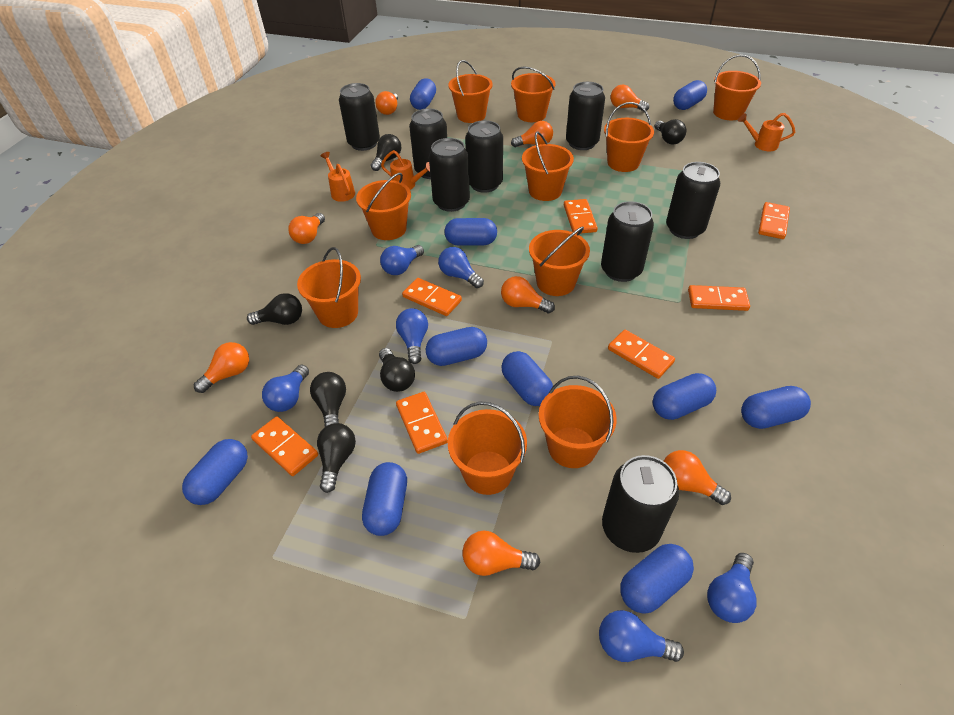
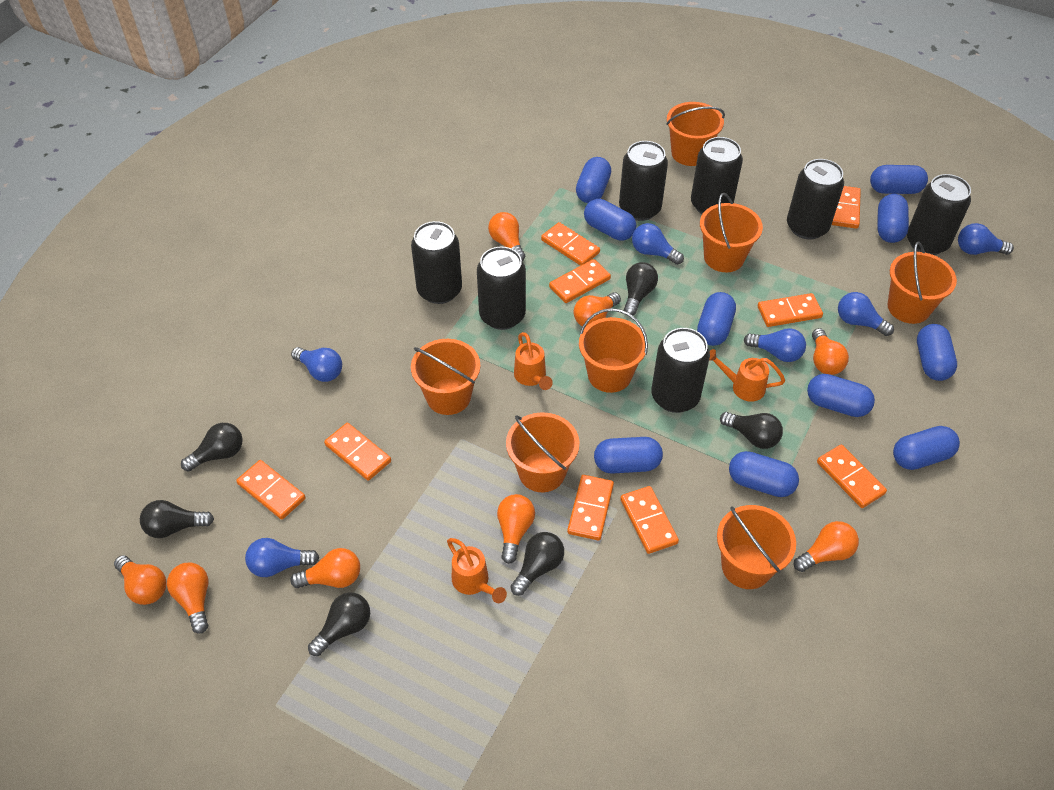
black can: [339,83,380,151] [409,108,447,179] [429,138,470,212] [465,120,503,193] [566,82,605,150] [601,201,654,282] [602,455,679,553] [666,162,720,239] = 8 -> [411,221,462,304] [477,246,526,330] [619,141,668,221] [652,328,710,413] [691,137,743,214] [787,159,844,239] [907,174,971,255] = 7
orange bucket: [297,247,361,328] [356,173,411,240] [448,60,492,123] [448,402,527,495] [511,67,556,122] [522,131,574,201] [529,227,590,296] [539,376,617,468] [604,102,654,172] [713,55,761,120] = 10 -> [411,339,480,415] [506,412,579,492] [579,308,648,393] [666,102,725,166] [700,193,763,272] [717,505,796,589] [888,242,957,324] = 7
orange domino: [251,416,318,476] [396,392,448,454] [402,278,462,316] [564,199,598,234] [608,330,675,379] [688,285,750,311] [758,202,790,239] = 7 -> [236,460,306,520] [324,423,391,481] [541,222,600,266] [549,259,611,303] [567,475,614,541] [620,486,679,554] [758,293,823,327] [817,444,887,508] [832,186,861,229] = 9

